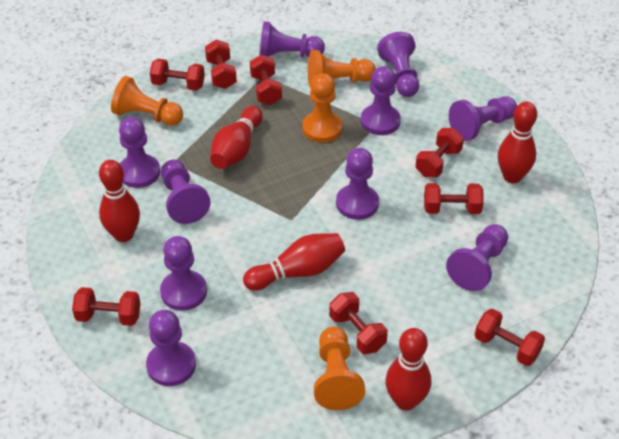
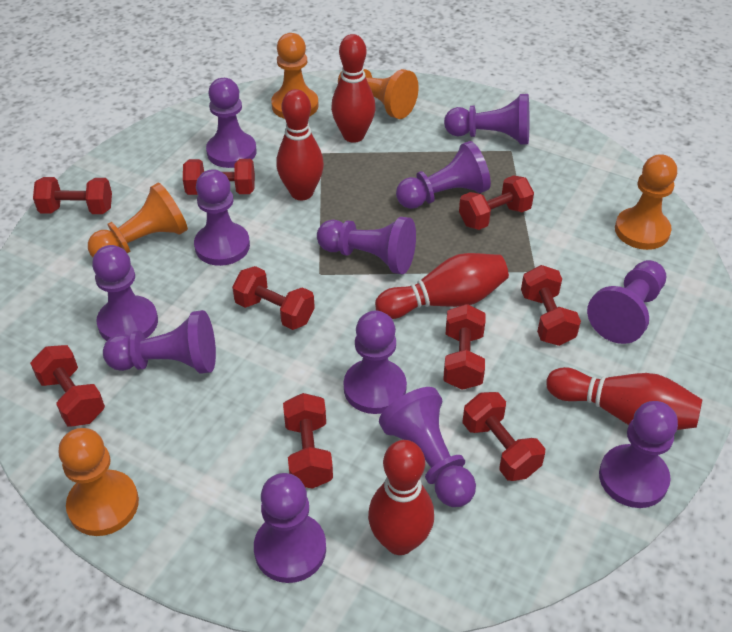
orange pawn: [111,76,183,126] [302,73,342,142] [308,50,376,88] [314,327,365,410] = 4 -> [59,428,139,536] [88,183,188,257] [271,33,319,119] [338,69,419,119] [615,154,677,250] = 5
purple pawn: [119,117,160,188] [146,310,196,386] [160,236,207,311] [161,160,211,224] [259,21,325,58] [336,148,379,220] [361,66,401,135] [377,32,419,97] [446,224,508,291] [449,96,517,141] = 10 -> [92,245,158,341] [103,310,216,374] [194,169,250,266] [206,78,257,168] [254,473,326,583] [317,217,416,274] [344,310,407,414] [379,387,476,507] [396,141,491,209] [444,94,529,145] [587,260,666,344] [599,401,678,508] = 12
red dumbbell: [72,287,141,326] [150,59,205,91] [205,40,237,89] [250,55,282,105] [329,292,388,354] [415,128,464,177] [424,183,484,214] [475,308,545,366] = 8 -> [30,345,105,426] [33,177,112,214] [183,159,255,195] [232,266,315,330] [283,393,333,489] [443,304,485,390] [459,175,534,230] [462,392,545,481] [521,265,581,346] = 9

